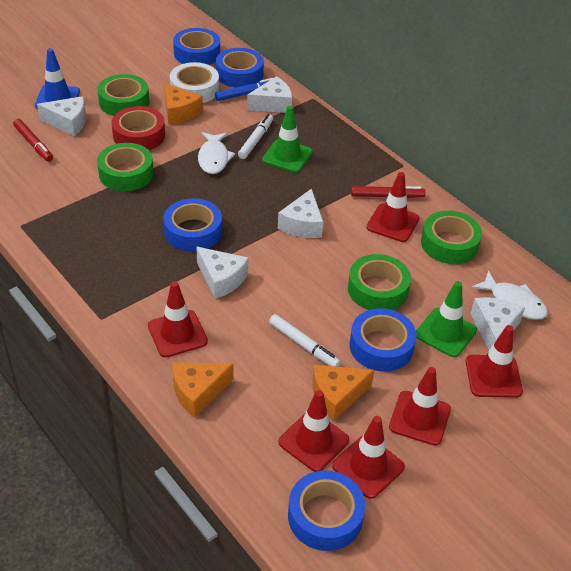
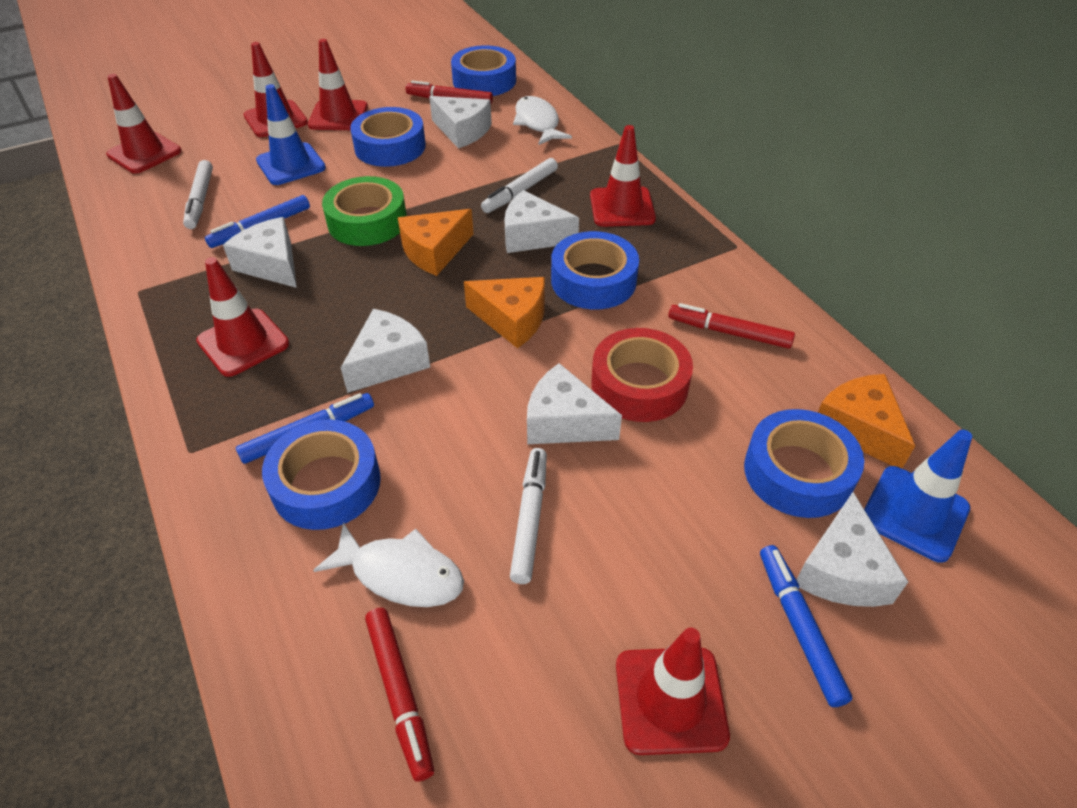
blue marker: [215,78,273,101] = 1 -> [205,195,310,248] [236,393,374,464] [760,545,852,707] = 3
blue traffic cone: [35,48,80,109] = 1 -> [256,84,326,185] [864,430,972,563] = 2
green tape: [97,74,149,116] [97,143,154,191] [348,254,411,310] [421,211,482,264] = 4 -> [322,176,407,246] = 1
green traffic cone: [262,106,312,173] [416,281,477,357] = 2 -> none = 0
red marker: [13,119,53,162] [351,186,426,198] = 2 -> [365,608,434,782] [406,80,493,104] [668,303,795,349] = 3
white cheese: [37,96,86,136] [196,247,248,299] [247,76,292,113] [278,188,323,238] [470,297,525,350] = 5 -> [223,217,297,288] [341,309,430,393] [429,96,492,148] [504,190,579,253] [527,363,622,444] [796,492,908,607] = 6
white marker: [238,114,273,159] [269,314,341,367] = 2 -> [183,160,213,229] [481,158,558,213] [510,448,547,584] = 3
white tape: [170,62,219,103] = 1 -> none = 0

